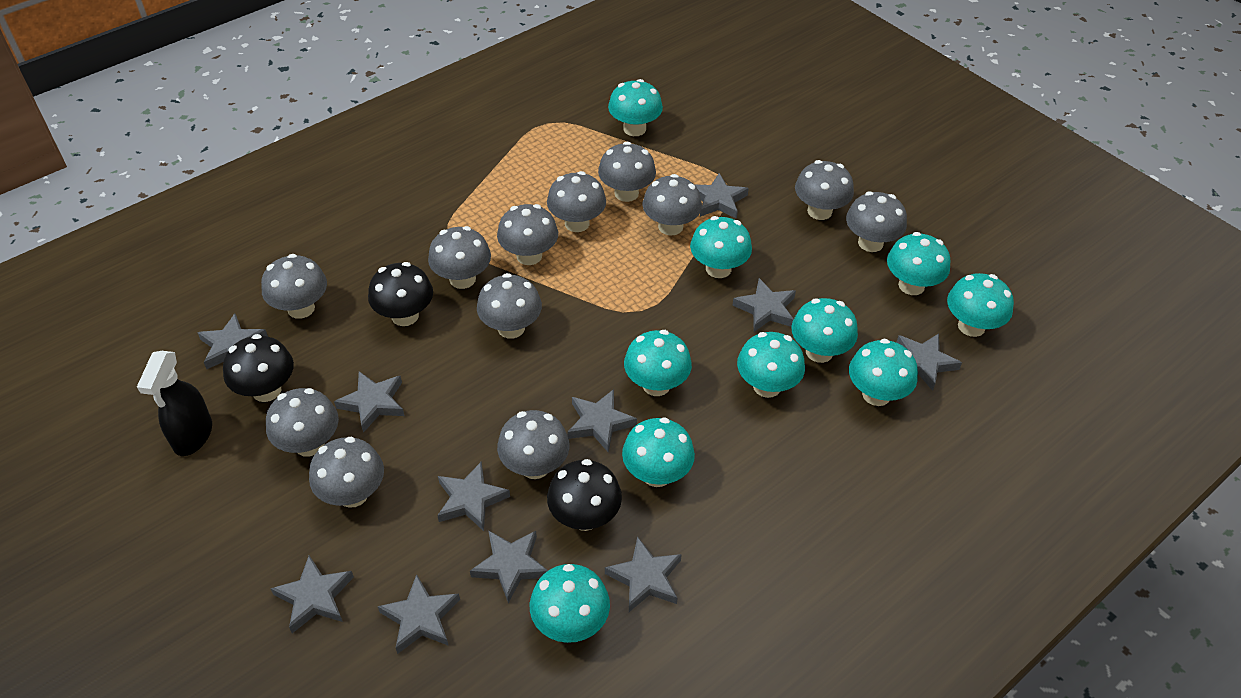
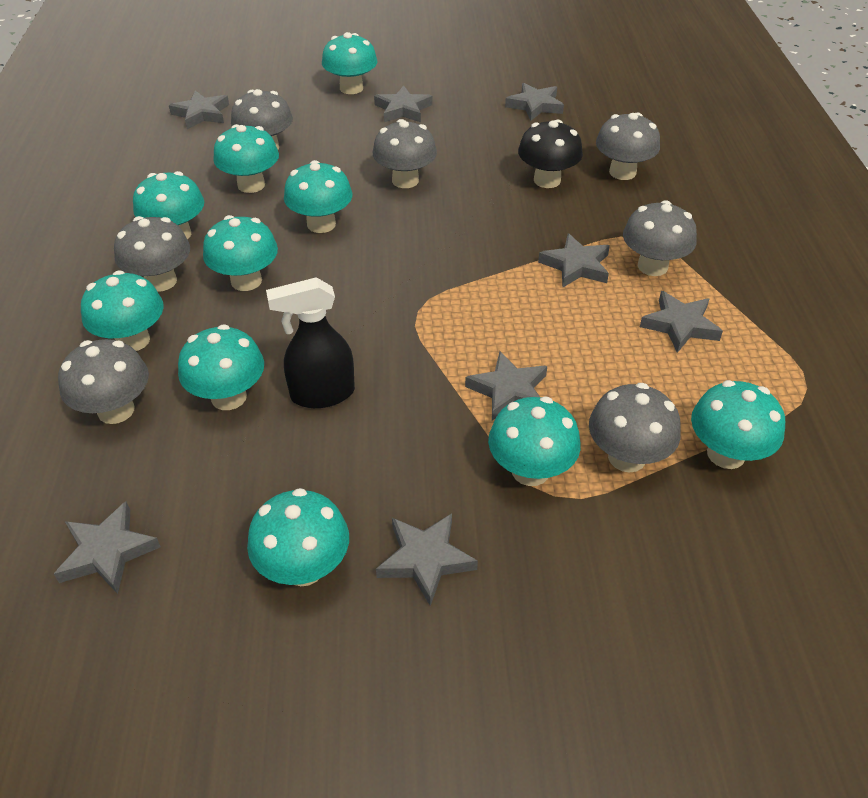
black mushroom: [223,334,294,402] [368,262,433,326] [547,459,622,531] = 3 -> [518,120,583,188] = 1
grey mushroom: [261,254,327,319] [266,388,339,457] [309,437,384,508] [428,226,491,289] [477,273,542,339] [497,204,558,265] [497,410,570,479] [547,171,606,232] [598,142,656,202] [642,174,702,235] [795,160,854,220] [846,191,907,252] = 12 -> [58,339,149,424] [114,216,190,292] [231,89,293,150] [373,119,437,188] [589,383,681,473] [596,112,660,180] [623,200,697,276] = 7
grey star: [197,314,268,369] [270,555,354,633] [334,371,405,433] [378,574,460,654] [437,462,510,531] [470,530,548,603] [567,389,637,453] [605,536,682,612] [695,173,749,219] [732,278,796,332] [896,333,962,391] = 11 -> [54,501,161,594] [169,90,229,129] [374,86,432,122] [376,513,478,606] [465,351,547,421] [505,83,564,121] [538,233,610,288] [640,291,723,353] = 8

